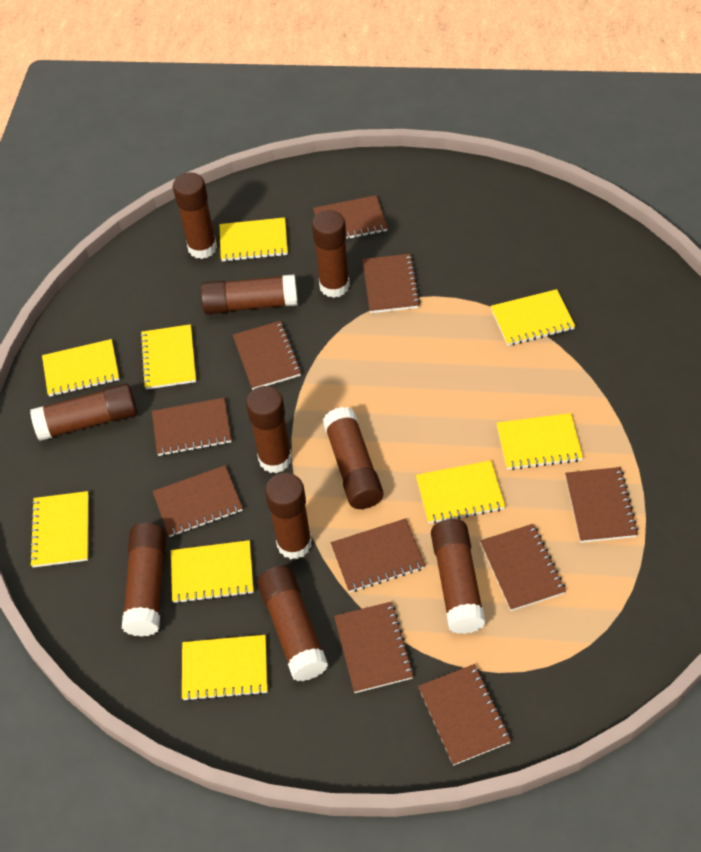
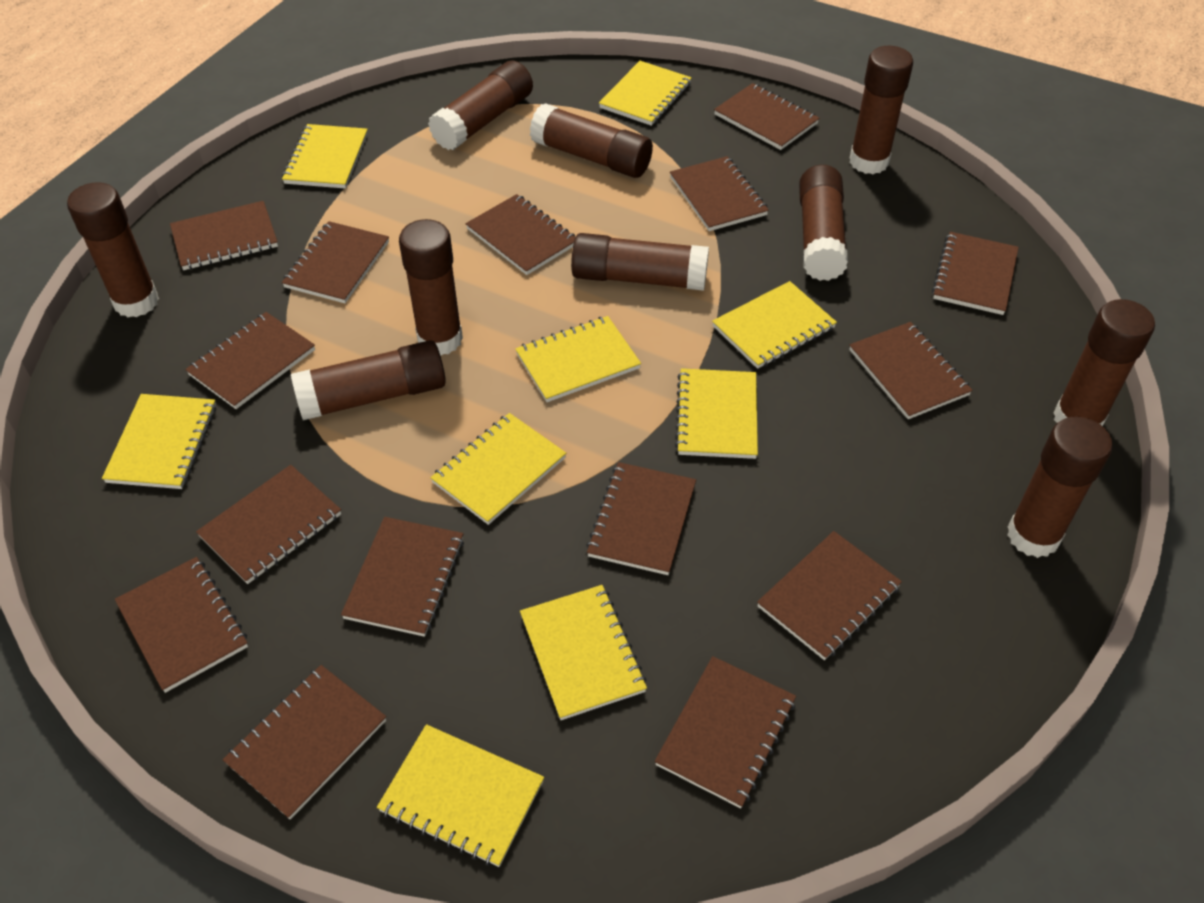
brown notebook: [152,398,232,456] [153,465,243,537] [233,321,302,390] [313,195,388,239] [331,518,426,592] [334,602,414,693] [362,254,421,313] [418,664,511,766] [480,524,566,611] [565,467,638,543] = 10 -> [115,557,248,693] [170,201,278,270] [185,312,315,409] [196,465,341,584] [223,665,386,820] [282,221,389,303] [341,517,464,637] [466,194,575,275] [586,462,696,575] [655,656,796,808] [670,156,769,231] [714,83,820,150] [757,531,902,660] [849,322,972,419] [932,232,1019,315] = 15

